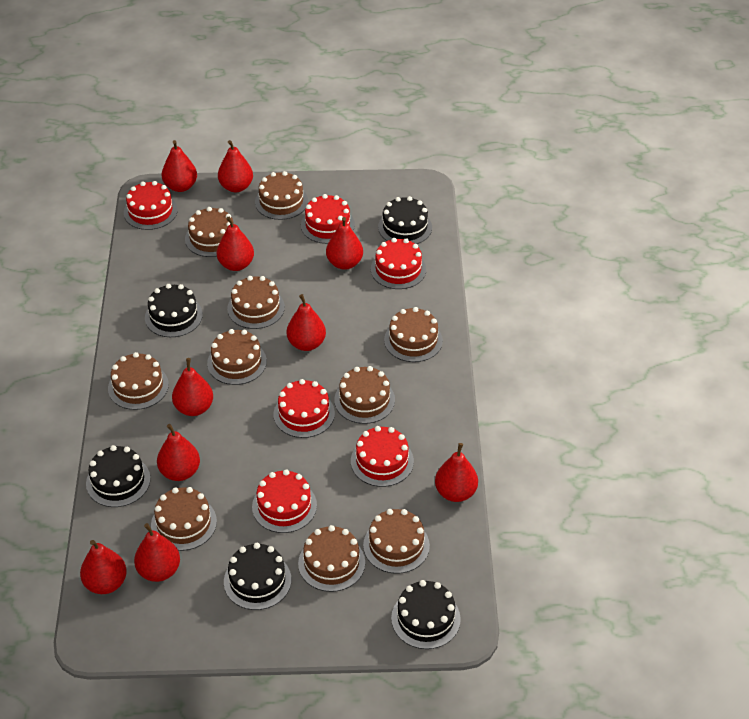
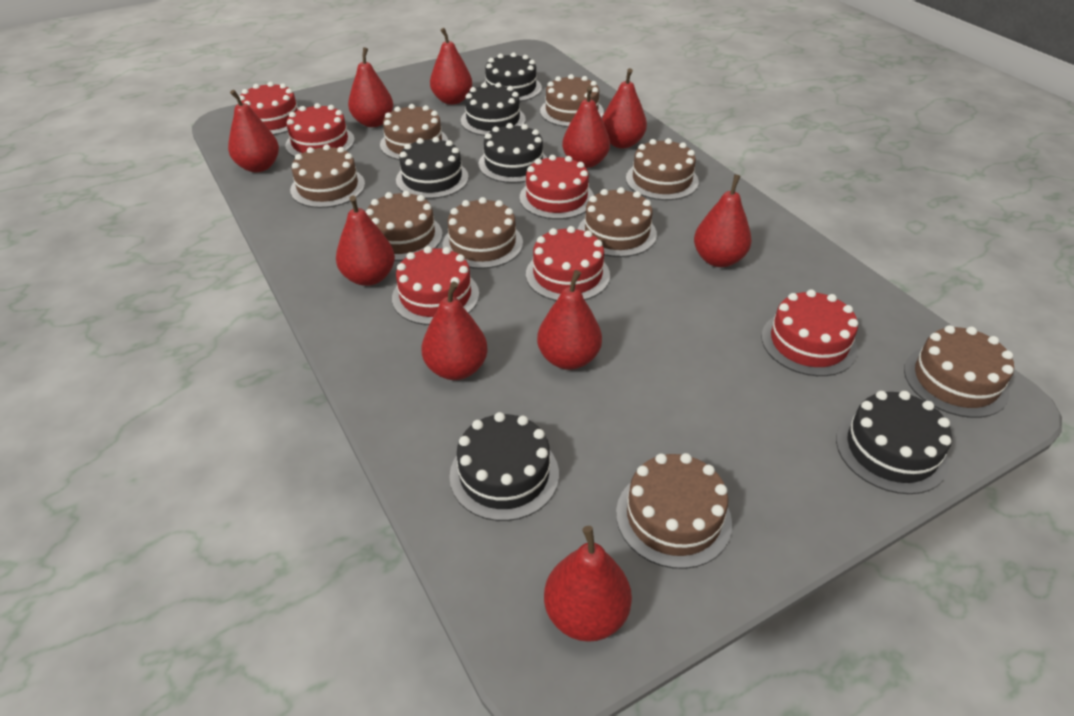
black cake: [86,445,151,507] [145,284,203,337] [224,543,291,610] [378,196,432,244] [391,580,461,649] = 5 -> [396,137,469,199] [450,412,559,521] [461,82,526,136] [479,123,547,183] [483,52,542,102] [836,391,952,494] = 6
brown cake: [108,352,169,410] [151,487,217,551] [185,207,234,257] [207,329,267,385] [227,276,285,329] [255,171,308,220] [298,525,365,592] [334,366,395,424] [363,509,430,574] [384,307,443,362] = 10 -> [290,145,365,208] [366,191,443,261] [380,104,448,160] [442,197,523,269] [540,74,604,127] [578,187,657,257] [616,453,732,569] [626,138,699,200] [904,325,1014,418] = 9

